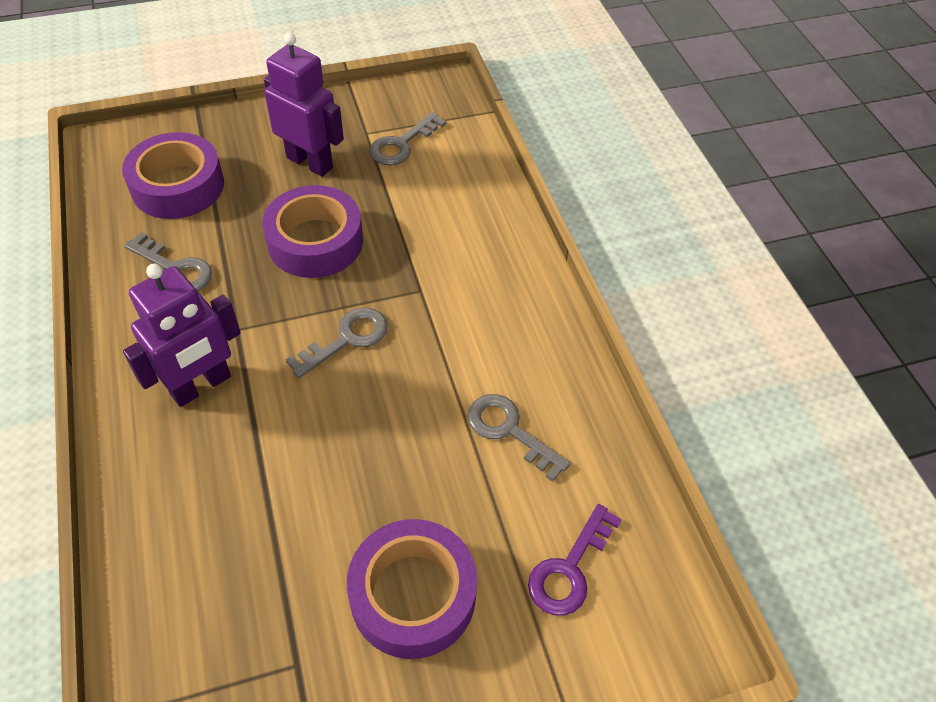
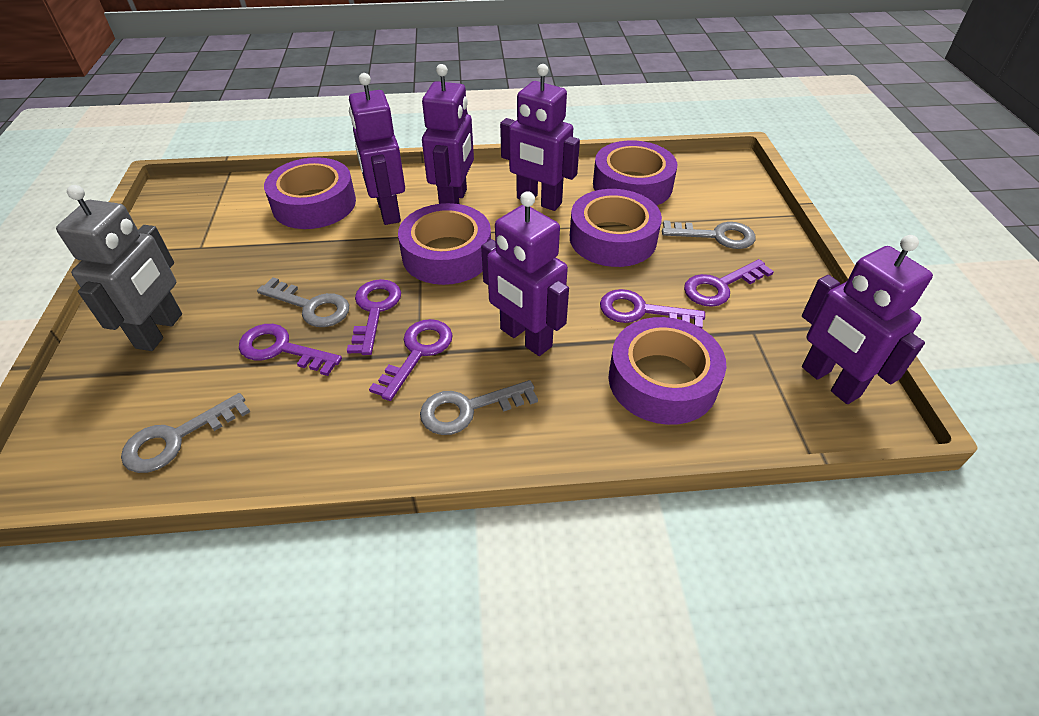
grey robot: none = 0 -> [56,185,182,351] = 1
purple key: [528,504,622,616] = 1 -> [239,324,342,376] [347,279,401,355] [369,319,452,401] [600,289,705,328] [684,259,774,307] = 5
purple robot: [123,264,241,407] [264,32,344,177] = 2 -> [349,73,405,225] [422,64,474,204] [481,191,569,356] [500,64,580,211] [802,235,933,404] = 5
purple tape: [122,132,224,219] [262,185,363,278] [347,519,477,659] = 3 -> [264,157,356,229] [398,203,491,285] [570,189,662,267] [593,140,677,206] [609,317,727,425] = 5

